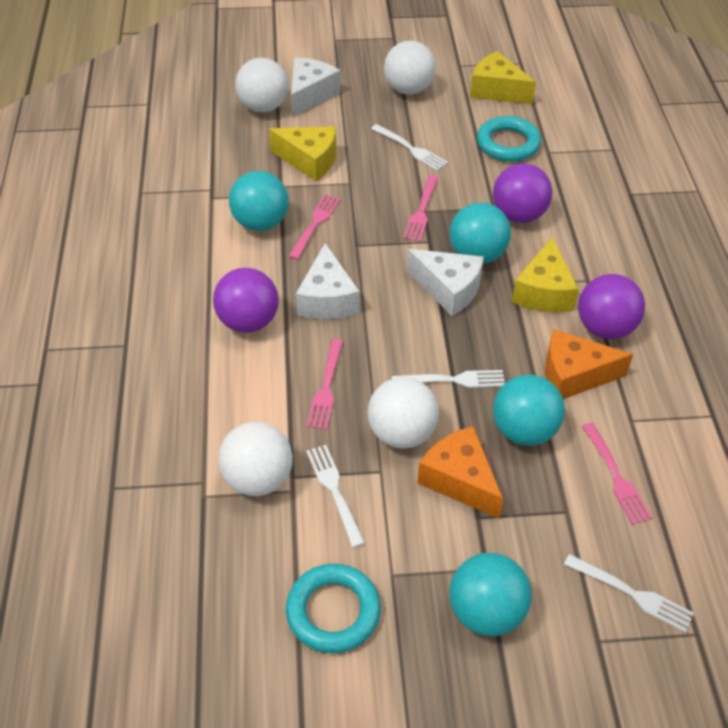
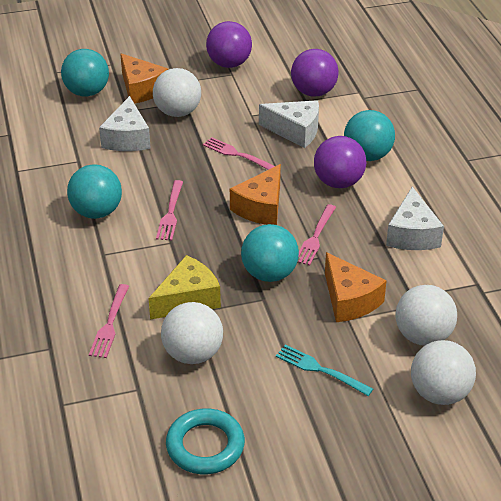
orange cheese: [417,426,503,518] [545,329,633,399] = 2 -> [120,53,168,104] [230,164,281,225] [325,252,387,322] = 3
turquoise fork: none = 0 -> [276,344,373,396] = 1
turquoise ring: [286,564,381,653] [477,116,541,162] = 2 -> [166,408,245,474] = 1
white fork: [306,445,365,548] [371,124,448,171] [392,370,505,388] [564,554,694,633] = 4 -> none = 0
yellow cheese: [269,126,336,181] [470,51,536,104] [512,237,579,312] = 3 -> [148,255,221,320] = 1

